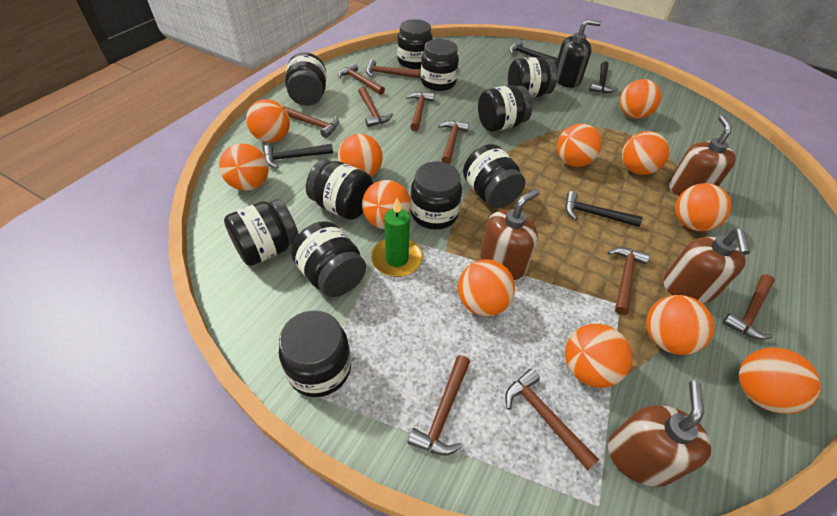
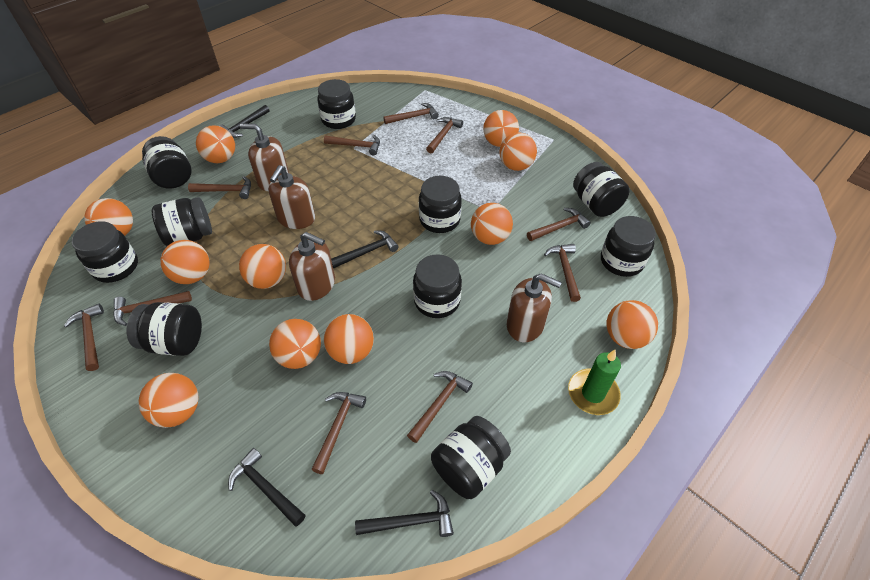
black jar: [224,199,298,266] [279,310,351,397] [285,52,326,106] [291,221,366,297] [306,159,373,220] [397,19,433,69] [410,162,462,229] [421,39,459,91] [463,144,525,208] [478,85,532,132] [508,57,557,98] = 11 -> [72,221,138,283] [127,302,202,356] [142,136,192,189] [152,197,212,246] [317,79,356,129] [413,254,462,318] [419,176,462,233] [431,416,511,499] [573,162,630,217] [601,216,656,277] = 10
black soap dispenser: [556,19,601,88] = 1 -> none = 0
orange ball: [219,143,269,191] [246,99,290,143] [338,134,383,176] [362,180,411,229] [458,259,515,316] [557,123,602,167] [565,324,632,388] [620,79,661,119] [622,131,670,175] [646,295,715,355] [675,183,732,231] [739,347,821,414] = 12 -> [84,198,133,236] [138,373,198,428] [160,240,210,284] [196,125,235,163] [239,244,286,289] [269,319,321,369] [323,314,374,364] [471,203,513,245] [483,110,519,147] [499,132,537,171] [607,300,658,349] = 11

